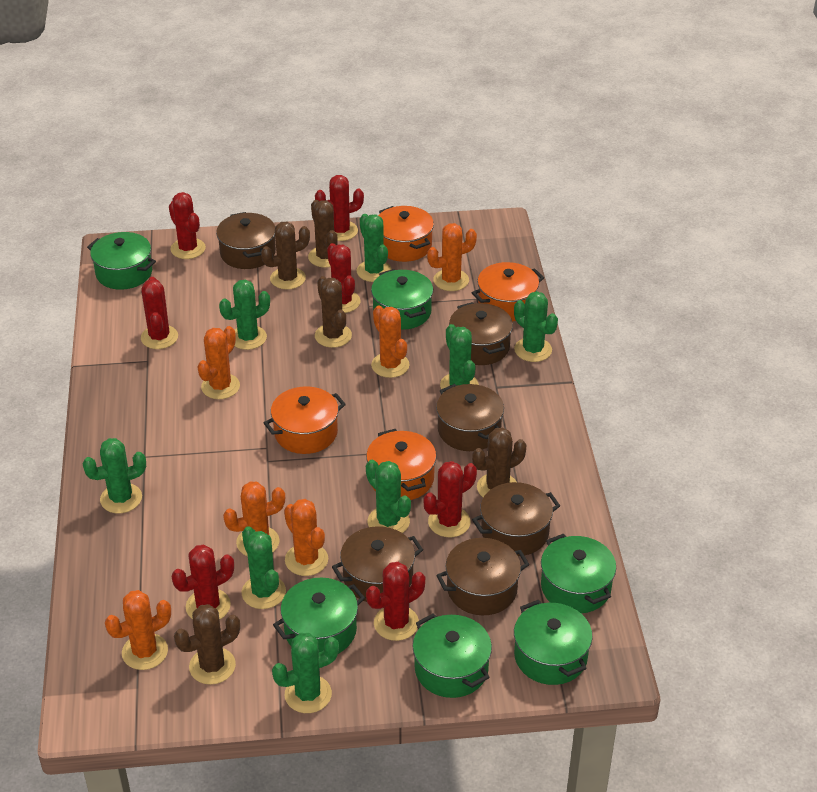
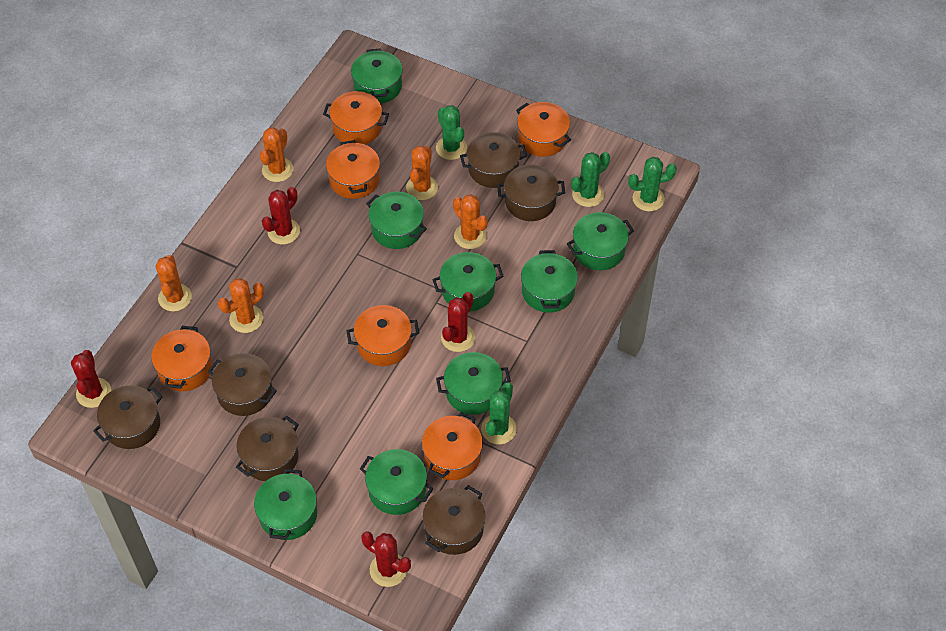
brown cactus: [174,604,240,685] [261,222,310,290] [308,200,338,267] [315,276,352,348] [472,427,527,497] = 5 -> none = 0
green cactus: [82,438,146,513] [219,279,270,350] [242,526,286,609] [272,633,339,713] [357,214,392,282] [366,460,411,533] [440,324,479,389] [514,291,558,362] = 8 -> [436,105,467,160] [481,382,517,444] [571,152,610,207] [628,157,677,211] = 4
green pot: [87,232,156,290] [273,578,365,654] [371,269,433,330] [413,614,492,698] [514,600,593,685] [541,533,616,613] = 6 -> [254,469,317,540] [351,48,403,104] [360,449,433,515] [366,192,427,249] [432,252,504,312] [436,352,511,415] [521,250,578,313] [567,212,634,270] = 8
orange cactus: [105,590,171,670] [197,326,240,399] [223,481,285,557] [284,499,328,576] [371,305,410,378] [427,223,477,291] = 6 -> [156,255,192,311] [218,278,264,333] [260,128,294,182] [406,146,438,200] [453,194,488,249] = 5
orange pot: [264,386,346,454] [366,429,436,500] [378,206,434,262] [472,262,544,322] = 4 -> [151,326,212,391] [323,91,389,145] [326,140,380,199] [346,305,419,366] [422,412,483,480] [516,102,571,157] = 6
red cactus: [141,277,178,349] [169,192,206,259] [172,545,234,620] [315,175,364,241] [327,243,360,313] [366,562,425,641] [424,461,477,537] = 7 -> [71,350,111,408] [262,187,300,244] [361,531,411,587] [441,292,475,352] = 4

